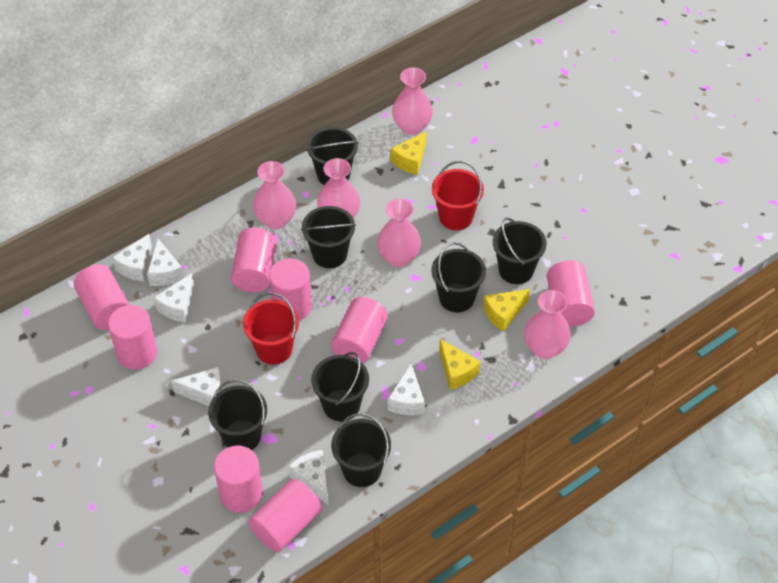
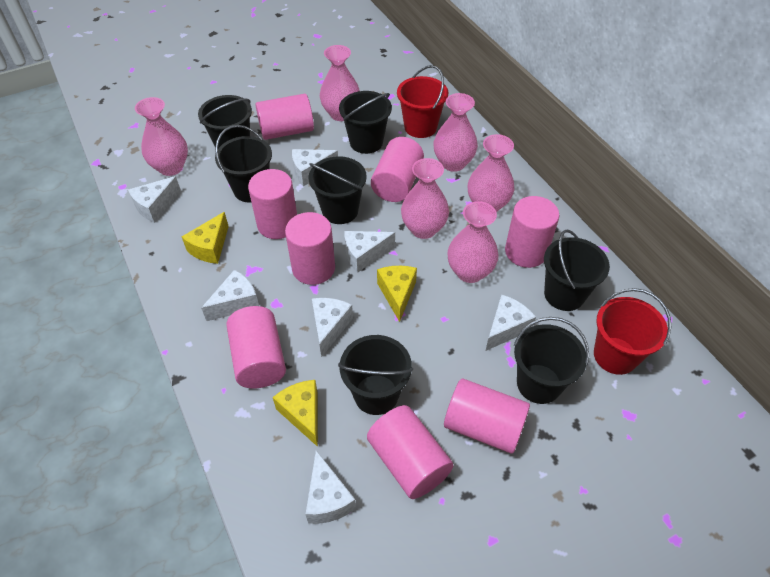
pink vase: [253,161,296,230] [317,158,360,218] [377,199,421,267] [392,68,433,135] [524,290,571,359] = 5 -> [135,97,188,176] [320,45,360,121] [401,158,449,239] [434,93,478,172] [447,201,499,283] [468,134,514,212] = 6
white cheese: [112,234,152,281] [147,239,184,286] [154,273,194,322] [171,367,222,406] [288,450,329,505] [388,364,425,415] = 6 -> [128,176,181,223] [201,270,259,321] [292,149,338,187] [306,450,356,524] [312,298,353,357] [345,231,395,273] [485,295,536,351] = 7

